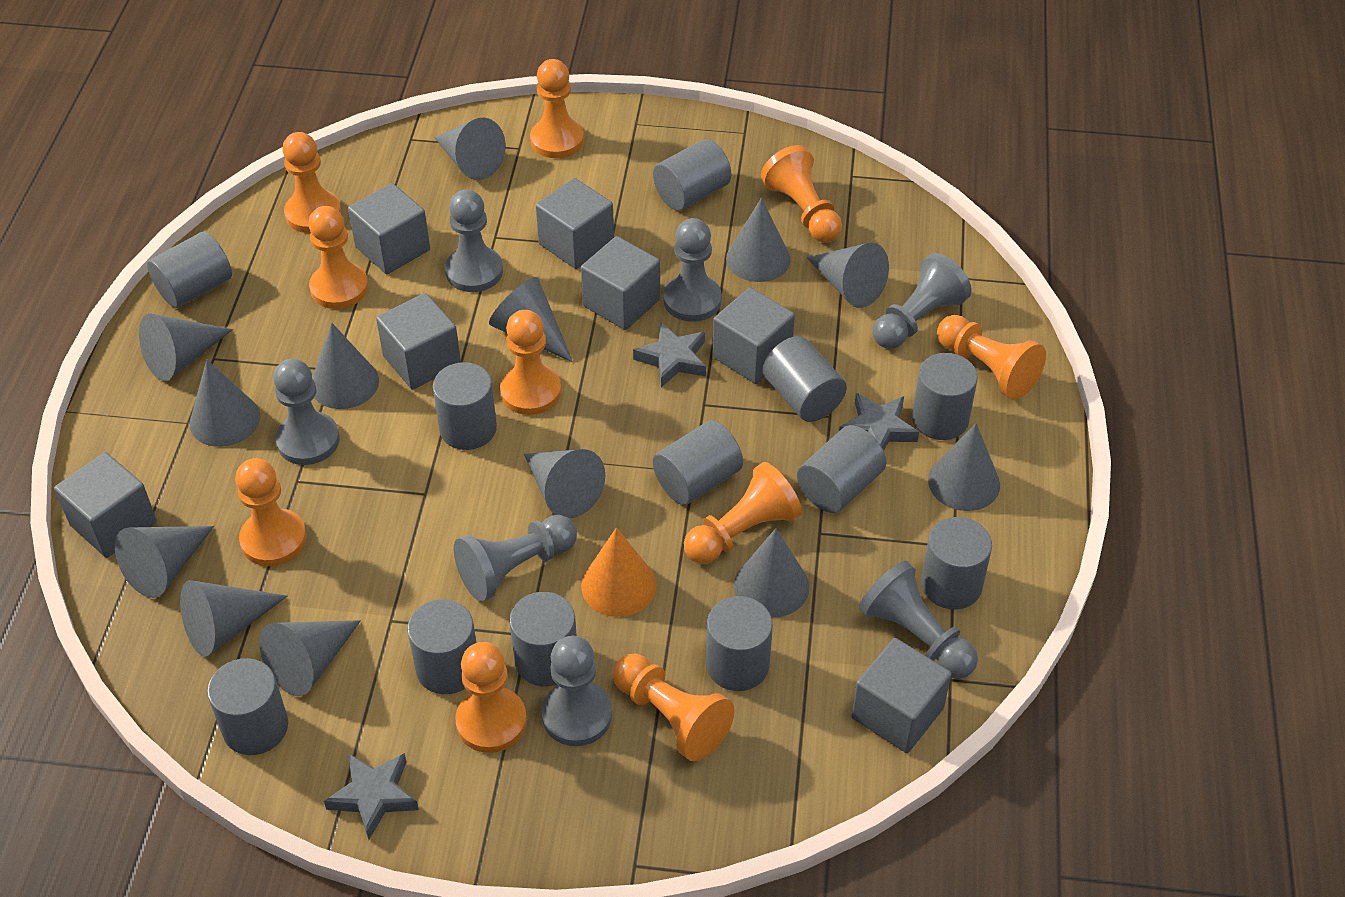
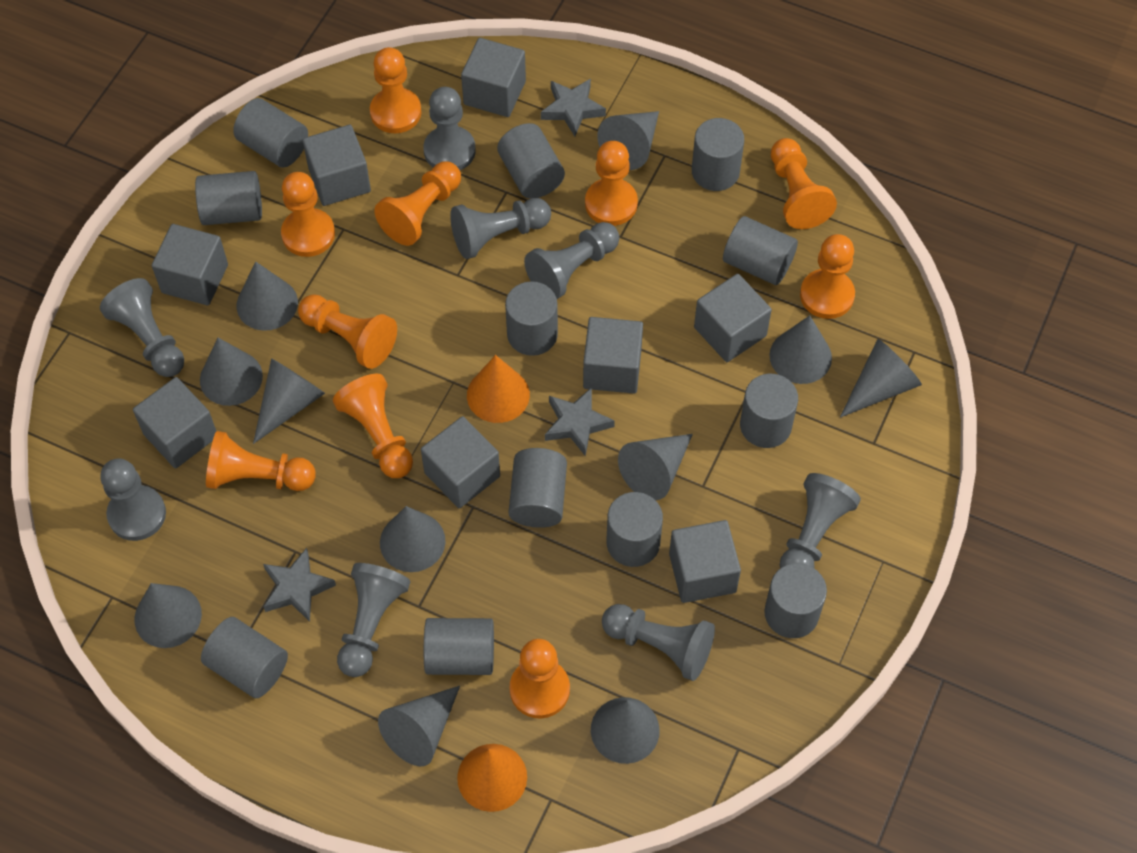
grey cone: [115,526,214,598] [139,313,233,381] [180,580,287,657] [190,360,260,447] [259,620,361,696] [312,323,379,409] [434,118,506,180] [489,277,573,362] [524,449,605,519] [726,198,791,282] [734,528,809,618] [806,243,889,308] [928,423,1000,511] = 13 -> [135,583,202,648] [200,338,263,406] [237,261,298,331] [253,358,325,444] [378,686,460,766] [380,506,445,572] [591,697,660,764] [597,111,659,170] [618,434,693,500] [769,315,832,384] [840,339,922,418] = 11
grey cube: [54,452,157,558] [348,183,430,274] [376,293,461,390] [536,178,614,269] [581,236,660,330] [713,287,795,384] [852,638,952,753] = 7 -> [133,377,216,468] [152,224,228,305] [303,125,371,206] [421,416,500,508] [461,38,526,117] [583,317,643,394] [669,520,741,603] [694,274,772,362] = 8
grey pawn: [273,359,340,465] [445,190,503,292] [454,515,577,601] [541,636,612,746] [663,218,722,322] [859,561,978,679] [873,253,972,349] = 7 -> [100,278,184,377] [100,458,166,541] [337,563,411,677] [423,87,476,170] [450,198,551,259] [524,222,619,299] [602,604,715,681] [780,473,861,568] = 8
orange cone: [581,527,657,617] = 1 -> [457,744,527,812] [467,355,530,423] = 2

